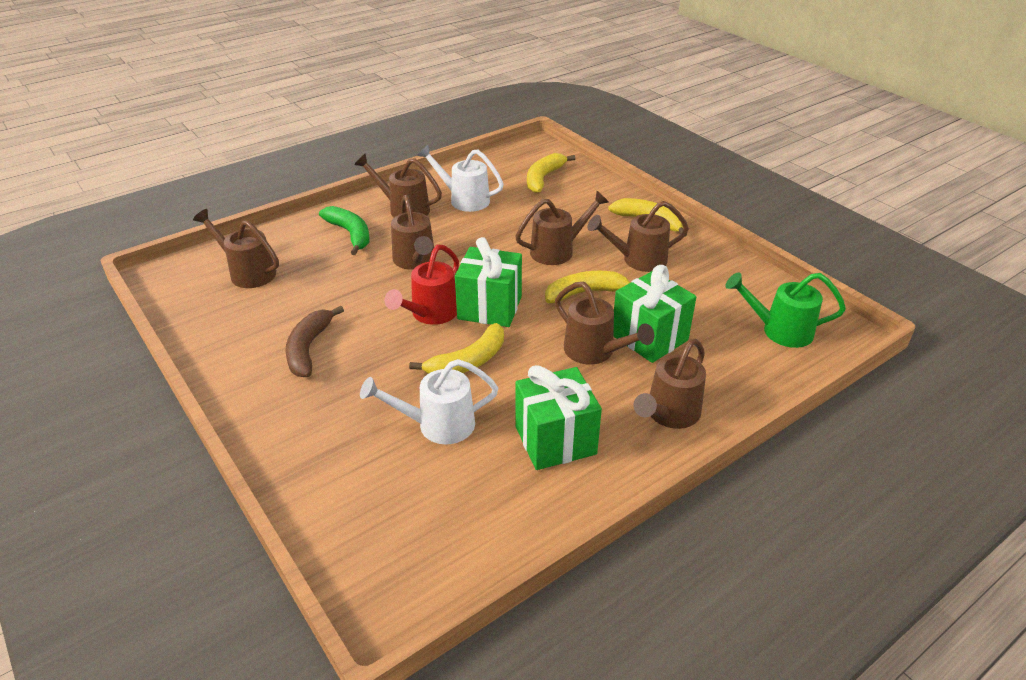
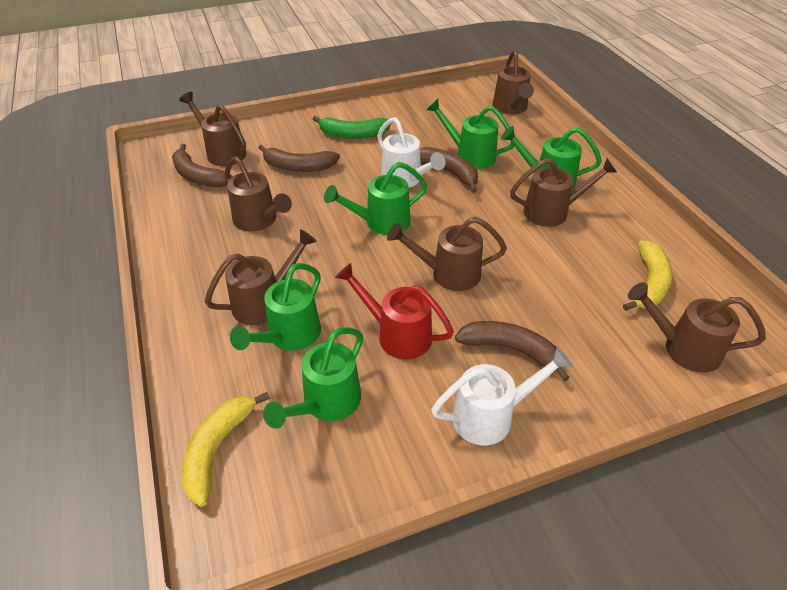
brown banana: [285,306,344,377] = 1 -> [172,144,233,187] [258,144,340,172] [420,147,478,193] [455,321,570,381] = 4
green gift: [455,237,522,327] [515,365,602,470] [613,265,696,363] = 3 -> none = 0
green watering can: [725,272,846,348] = 1 -> [230,263,321,351] [263,327,363,429] [324,162,427,235] [426,99,514,169] [501,126,602,189] = 5
yellow banana: [409,323,504,374] [527,153,576,193] [545,271,630,303] [608,198,686,237] = 4 -> [181,392,270,507] [623,241,672,311] = 2

